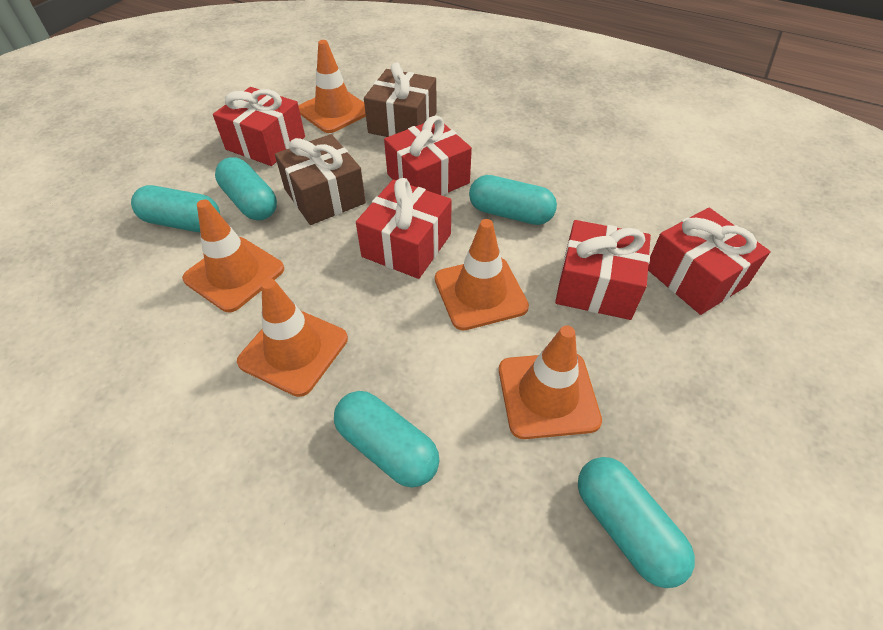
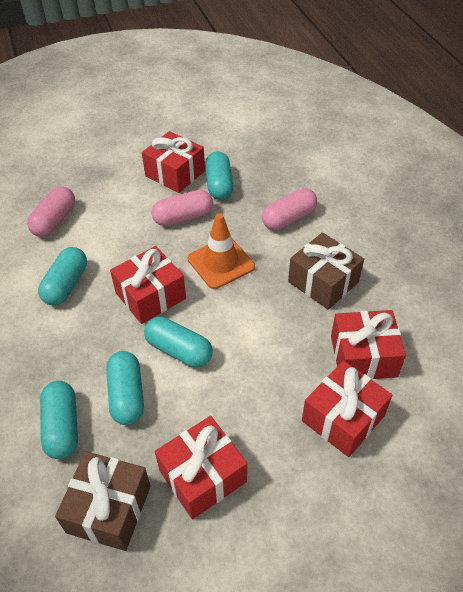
orange traffic cone: [182,200,284,312] [237,278,348,397] [299,40,366,133] [435,219,529,330] [499,326,602,439] = 5 -> [188,213,255,289] = 1
pink capsule: none = 0 -> [27,186,75,237] [151,190,213,226] [262,188,317,230] = 3

